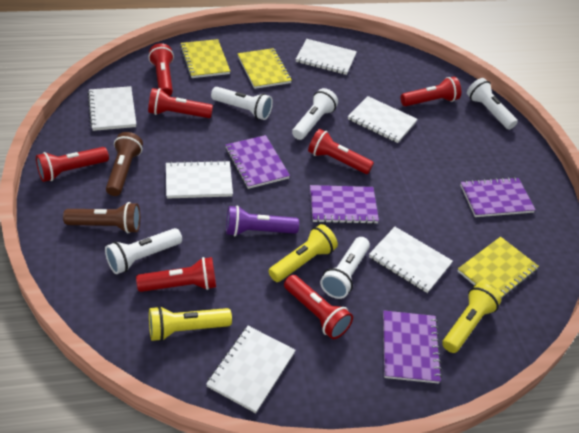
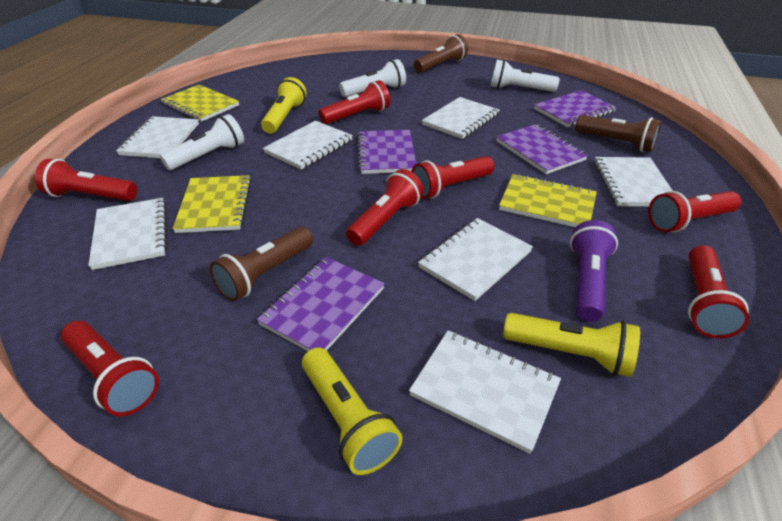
brown flashlight: [63,202,140,233] [106,132,143,196] = 2 -> [210,227,313,301] [414,34,468,73] [575,115,661,152] = 3
white flashlight: [105,228,182,274] [211,87,273,120] [292,88,338,140] [320,237,370,299] [467,78,518,130] = 5 -> [160,114,244,170] [339,59,406,97] [491,60,560,92] = 3
white notebook: [88,86,136,131] [166,160,233,199] [206,326,296,413] [296,39,357,75] [348,96,417,143] [369,227,453,293] = 6 -> [88,198,167,270] [116,116,199,158] [263,121,353,170] [409,330,561,454] [418,218,533,301] [422,97,500,139] [594,157,673,207] = 7

